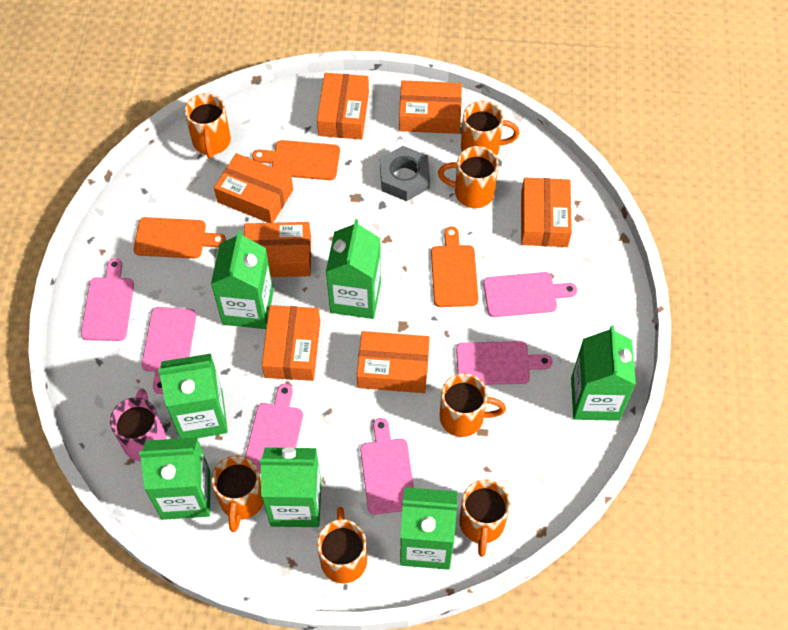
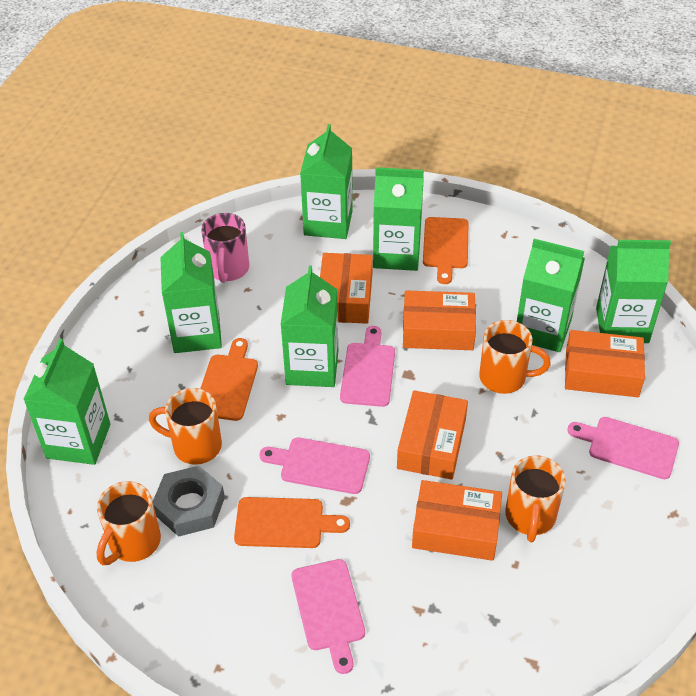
orange box: [214,153,293,223] [244,222,311,277] [262,305,320,381] [317,73,369,139] [357,331,430,393] [399,80,462,134] [521,178,572,247] = 7 -> [320,253,373,324] [397,390,468,480] [403,290,476,350] [412,480,502,561] [565,330,645,397] = 5
orange mug: [184,93,231,159] [211,456,264,532] [317,507,367,583] [438,146,499,208] [440,373,506,437] [459,479,510,557] [461,101,520,155] = 7 -> [96,481,161,565] [149,388,222,465] [479,320,551,394] [505,455,566,542] = 4
pink cutting board: [81,258,134,341] [142,307,196,394] [245,384,303,474] [360,418,414,515] [456,341,553,385] [483,272,577,317] = 6 -> [260,438,370,494] [292,559,365,674] [340,326,395,407] [567,417,679,479] = 4

